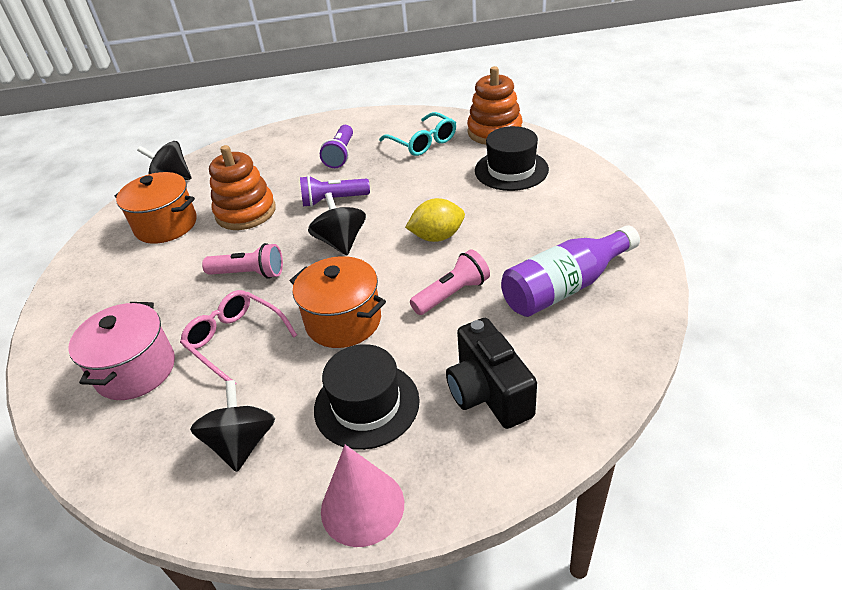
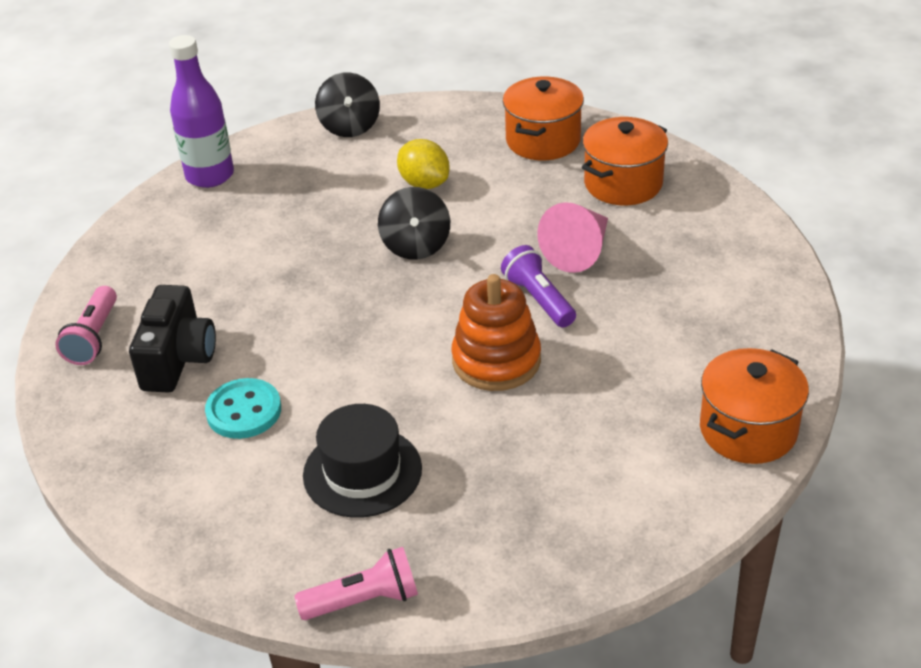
black hat: [314,344,420,450] [475,126,549,191] = 2 -> [303,404,422,518] = 1
black spinning top: [137,141,192,180] [190,380,275,472] [308,192,366,255] = 3 -> [315,72,380,137] [378,187,450,260] = 2
orange pot: [114,172,197,244] [290,256,386,348] = 2 -> [503,77,584,160] [582,117,668,205] [700,348,809,464] = 3
orange stacking toy: [209,145,276,230] [467,66,523,145] = 2 -> [451,274,541,391] = 1
pink glasses: [180,290,297,385] = 1 -> none = 0
pink pot: [68,302,175,400] = 1 -> none = 0
purple flashlight: [300,175,370,207] [320,125,353,168] = 2 -> [501,245,576,328] = 1
turquoise button: none = 0 -> [205,378,281,439] = 1
turquoise glasses: [379,112,456,156] = 1 -> none = 0

